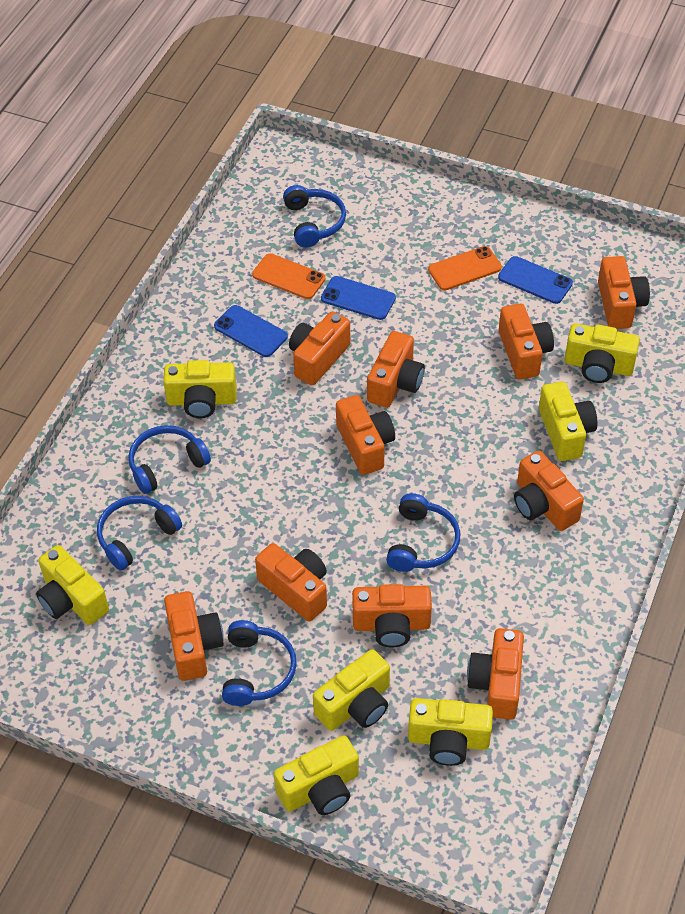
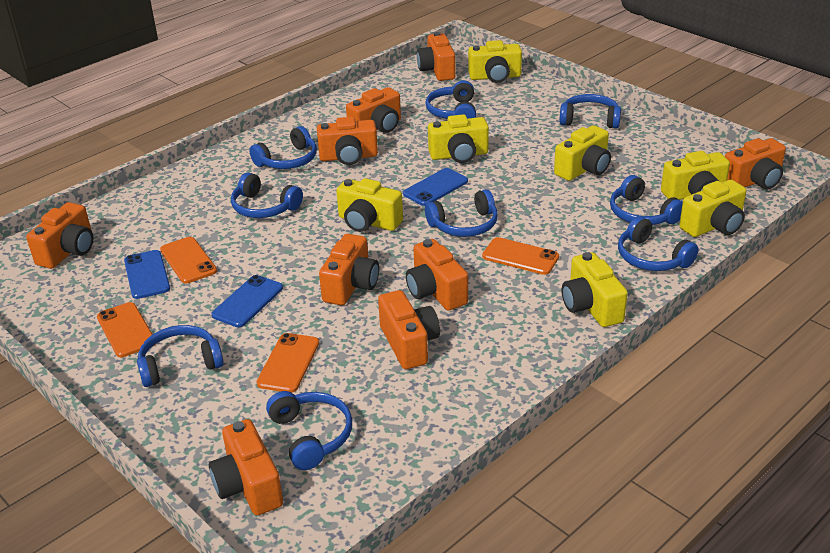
blue headphones: [97,496,182,571] [129,425,211,494] [222,620,297,706] [283,185,346,248] [386,493,460,572] = 5 -> [137,325,224,387] [231,172,303,218] [249,126,317,169] [266,391,352,470] [425,189,498,237] [426,80,476,119] [559,94,621,129] [610,175,683,225] [618,216,699,271] = 9
orange camera: [164,591,224,681] [255,543,327,622] [289,312,351,385] [336,395,395,475] [352,584,432,647] [367,331,425,408] [467,628,524,720] [499,304,554,379] [514,451,584,531] [598,256,650,329] = 10 -> [26,202,93,269] [209,419,283,515] [317,117,378,165] [319,234,379,305] [346,87,401,133] [378,290,440,369] [406,239,468,310] [417,32,456,81] [725,138,786,190] = 9
orange phone: [252,253,326,299] [428,246,502,290] = 2 -> [97,302,153,357] [160,237,217,284] [256,333,319,393] [482,237,559,275] = 4

